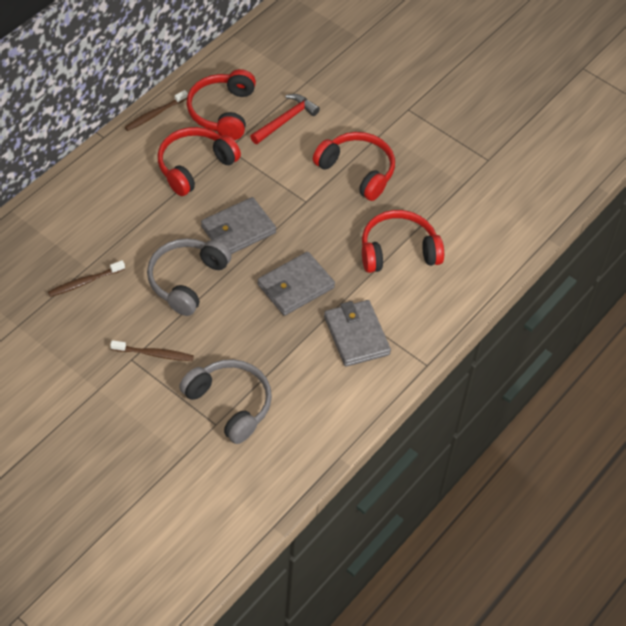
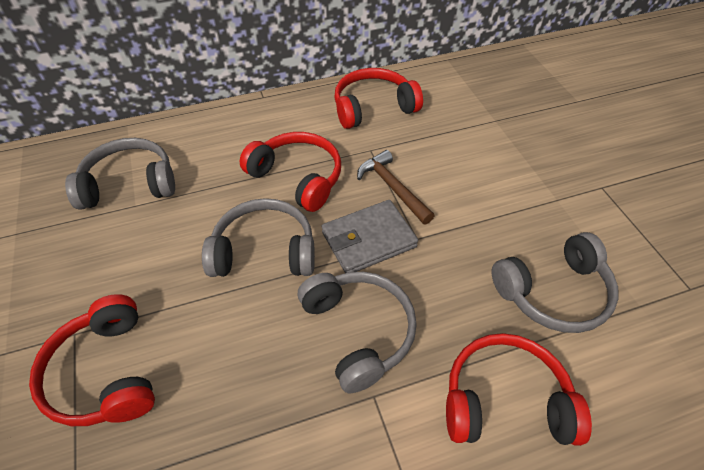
brown hammer: none = 0 -> [357,150,435,224] = 1
brown toothbrush: [48,260,125,297] [110,340,194,361] [125,90,188,131] = 3 -> none = 0
grey headphones: [147,238,232,316] [179,359,272,444] = 2 -> [65,138,175,210] [202,198,315,277] [298,272,417,393] [492,232,619,333] = 4
grey wallet: [201,197,276,254] [257,252,335,316] [324,300,391,367] = 3 -> [322,200,418,273] = 1
red hammer: [250,94,320,144] = 1 -> none = 0

